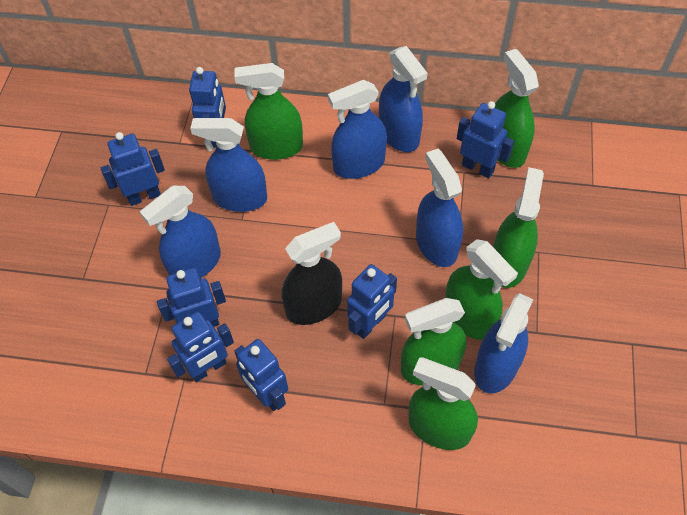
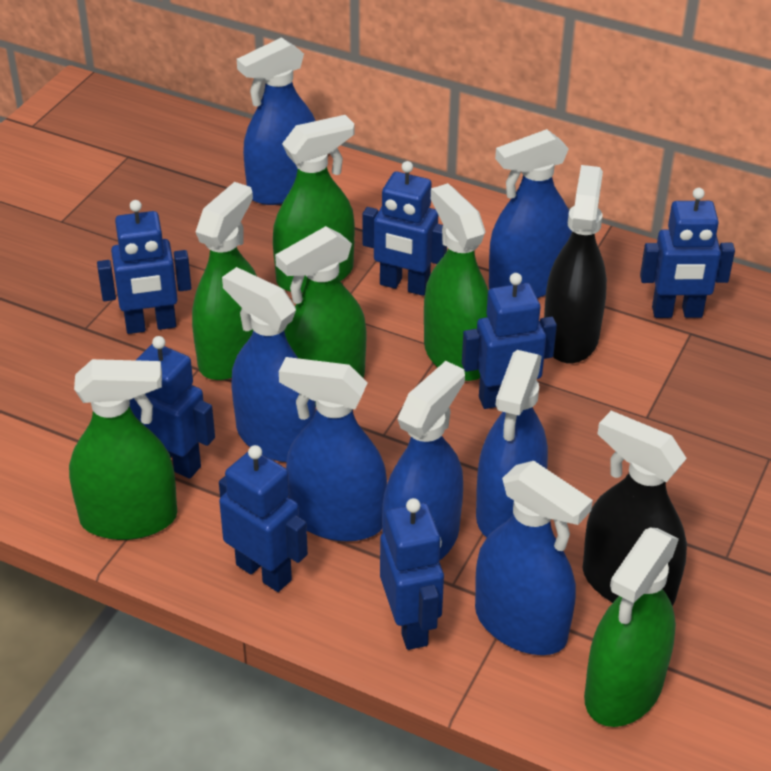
black spray bottle: [282,222,342,325] = 1 -> [544,165,607,363] [583,411,687,606] = 2
blue spray bottle: [140,186,221,278] [190,118,267,212] [328,80,387,179] [379,46,427,152] [416,149,463,267] [474,293,534,393] = 6 -> [222,267,316,462] [237,37,316,205] [279,357,387,542] [382,361,465,561] [475,461,593,655] [476,350,548,537] [489,129,572,298] = 7

